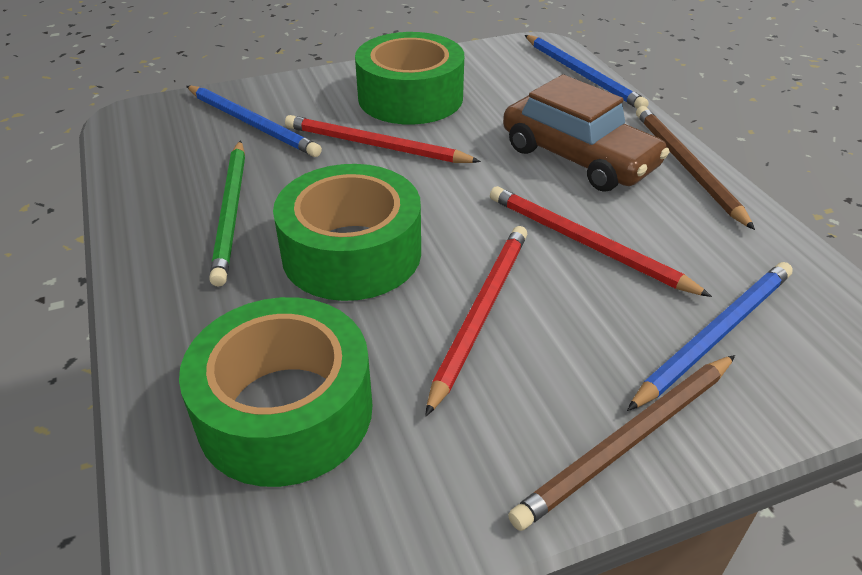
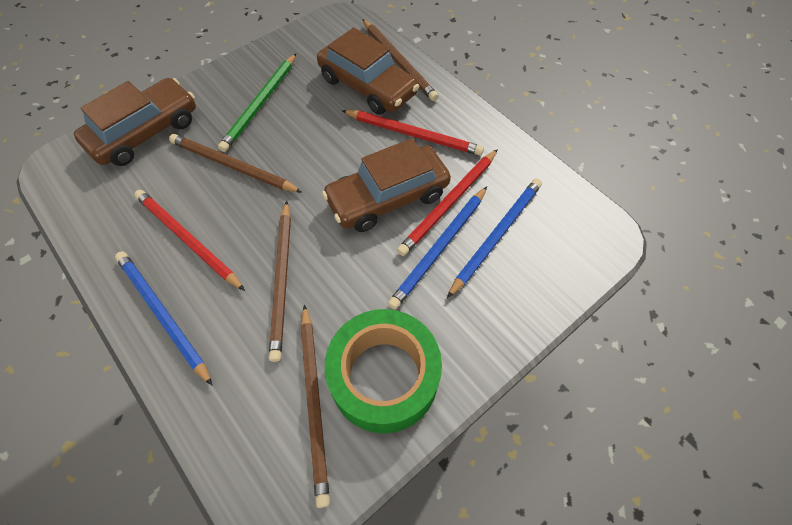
brown car: [503,74,669,192] = 1 -> [74,78,196,166] [317,27,419,115] [322,138,451,232] = 3
brown pencil: [508,355,735,531] [636,106,755,230] = 2 -> [169,134,303,193] [269,201,291,362] [301,304,330,508] [362,19,439,101] = 4
green tape: [179,297,373,487] [273,164,421,301] [355,32,464,125] = 3 -> [325,309,442,433] = 1

